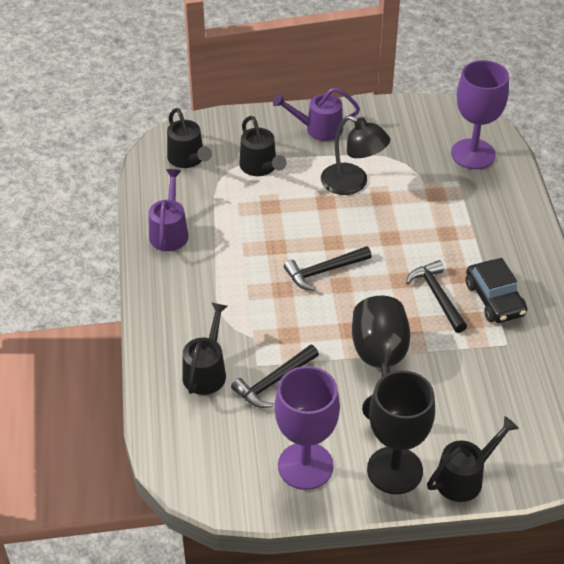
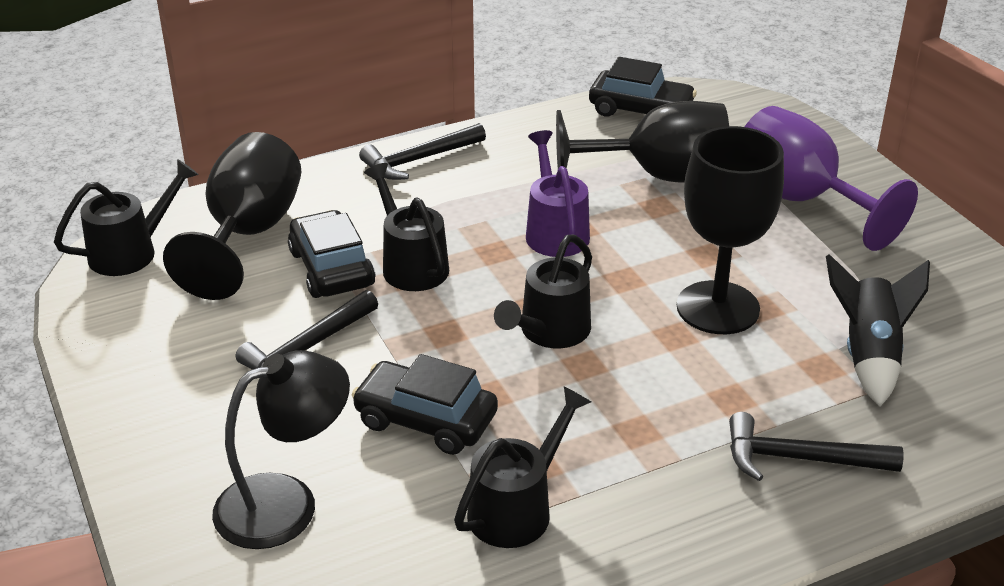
black car: [466,258,527,323] = 1 -> [288,210,375,298] [352,354,498,455] [589,57,697,116] = 3
black goblet: [352,296,410,420] [367,370,435,494] = 2 -> [163,132,302,300] [556,101,729,183] [677,126,784,334] = 3
black rocket: none = 0 -> [826,254,930,406] = 1
purple goblet: [274,366,340,490] [451,60,509,169] = 2 -> [745,106,918,251] = 1
purple watering can: [149,169,189,251] [273,87,360,141] = 2 -> [526,130,590,257] = 1

